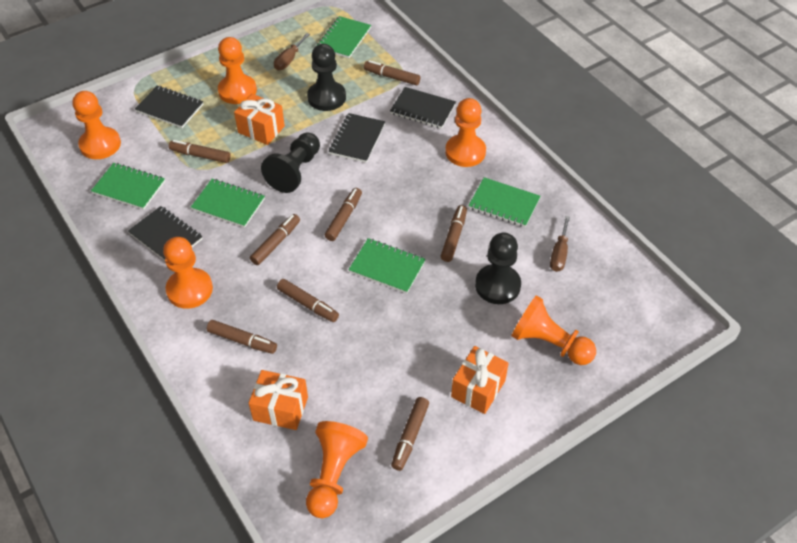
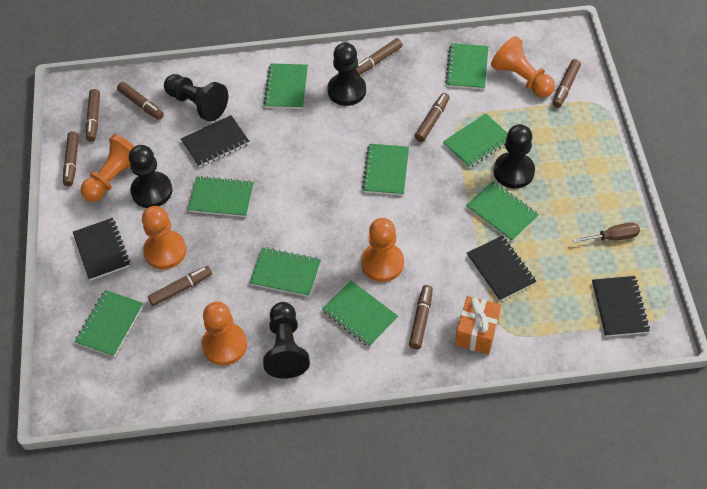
black pawn: [261,132,320,193] [307,44,346,111] [475,232,521,304] = 3 -> [129,145,172,208] [164,74,228,122] [263,302,310,379] [328,42,366,106] [493,124,535,188] = 5
brown screwdriver: [274,33,310,70] [550,216,570,272] = 2 -> [573,222,640,243] = 1
green notebook: [91,163,165,210] [191,179,265,228] [317,16,371,58] [348,238,426,293] [468,177,540,227] = 5 -> [75,290,144,357] [188,176,254,217] [250,247,321,297] [264,63,308,109] [322,281,398,347] [362,144,409,196] [443,114,507,168] [445,43,488,90] [466,181,539,242] = 9
orange gift: [234,94,285,145] [249,370,308,430] [451,346,509,414] = 3 -> [455,296,501,354] = 1
orange pawn: [72,91,121,159] [163,237,213,309] [218,37,257,104] [306,421,368,518] [445,98,486,167] [511,295,596,365] = 6 -> [81,134,135,202] [142,206,187,269] [202,302,247,365] [361,218,404,282] [491,36,555,97] = 5

